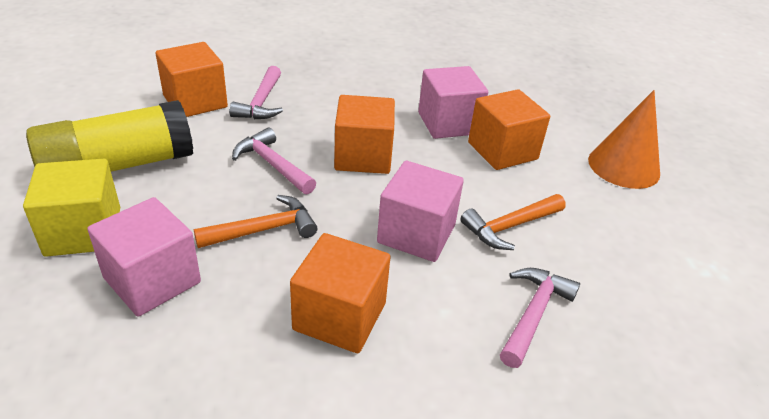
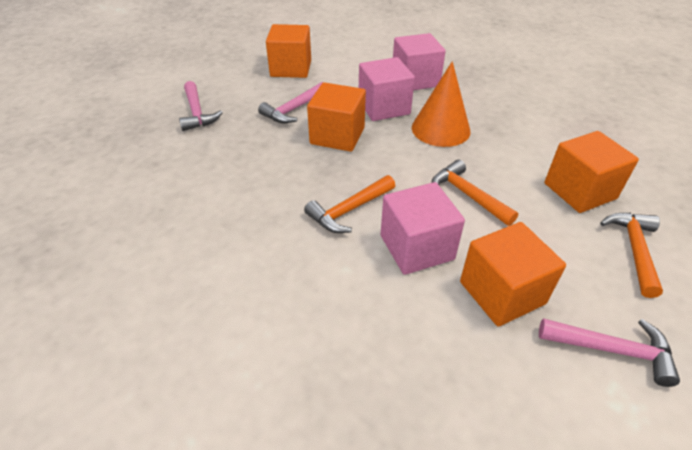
orange hammer: [194,195,317,248] [461,194,566,250] = 2 -> [304,175,395,233] [431,160,518,226] [600,213,663,298] = 3
yellow cube: [23,159,120,257] = 1 -> none = 0
yellow glue stick: [26,100,193,172] = 1 -> none = 0

